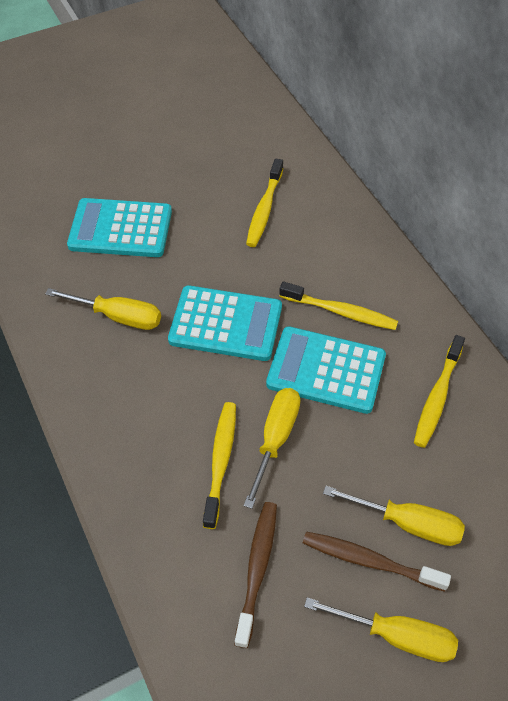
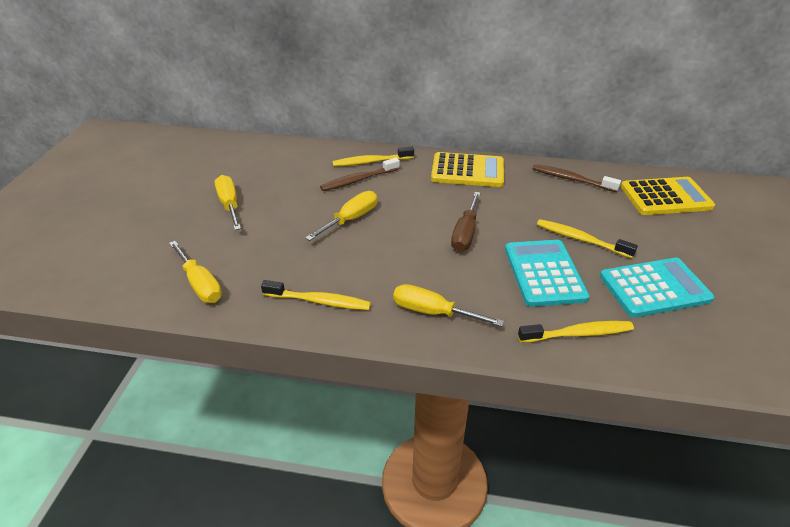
brown screwdriver: none = 0 -> [451,192,481,252] = 1
turquoise calculator: [67,198,172,257] [168,285,282,361] [266,326,386,414] = 3 -> [505,240,590,307] [600,258,714,318] = 2
yellow calculator: none = 0 -> [431,152,504,187] [621,177,715,215] = 2

